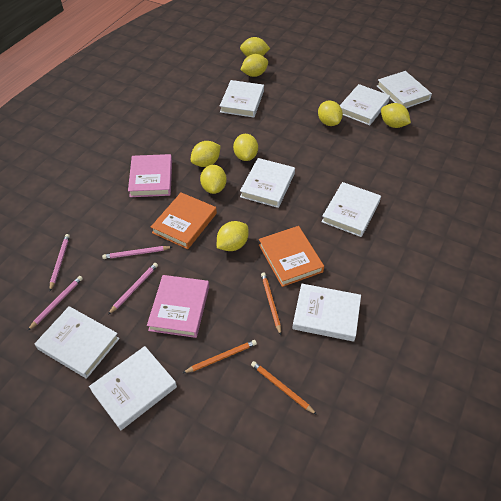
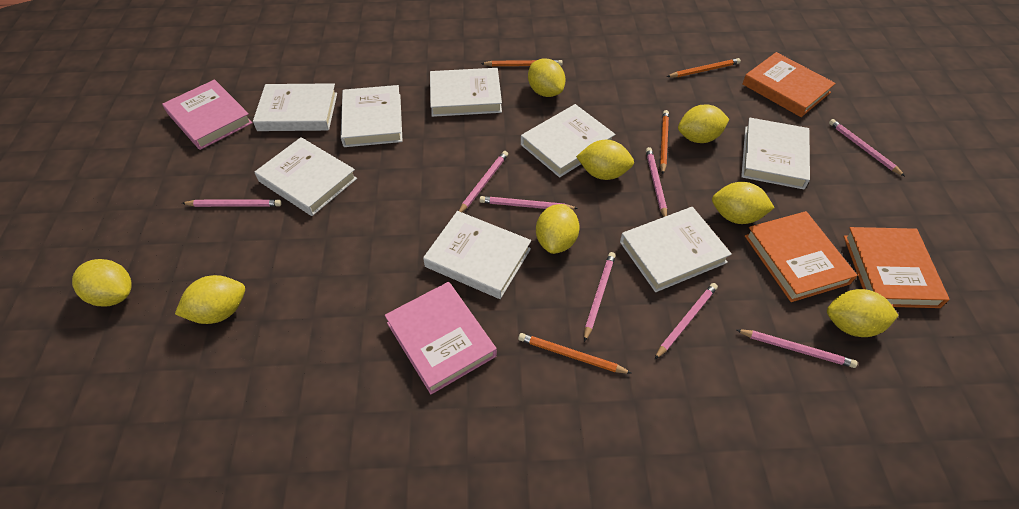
orange book: [151,193,217,249] [259,226,324,287] = 2 -> [742,52,836,117] [745,211,857,302] [844,227,950,308] = 3
orange pencil: [183,340,257,373] [251,361,317,415] [261,273,281,335] = 3 -> [481,60,563,66] [518,333,632,374] [660,110,669,174] [667,58,741,77] = 4
pink pencil: [28,276,83,330] [49,234,70,291] [102,246,172,259] [108,263,158,315] = 4 -> [182,199,282,207] [459,151,508,212] [479,196,578,210] [584,252,616,342] [646,147,667,217] [654,283,718,360] [737,329,858,368] [829,119,905,176] = 8

